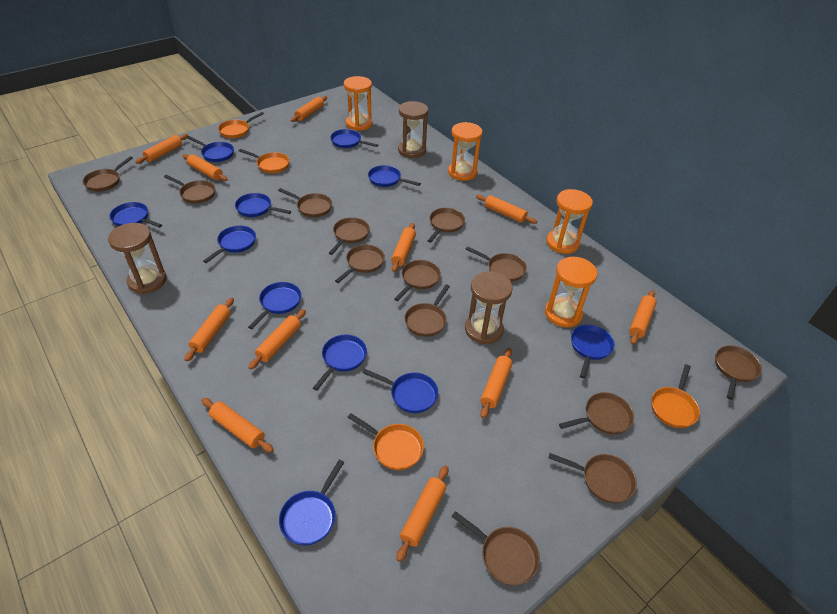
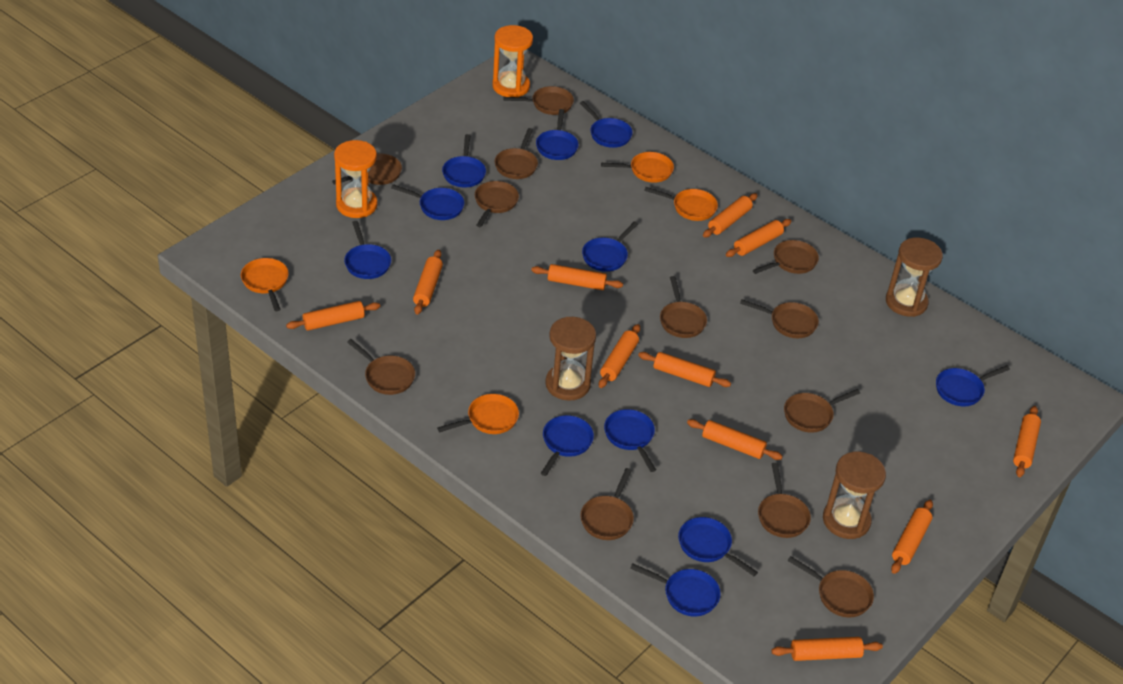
brown pan: [83,156,133,192] [164,175,215,204] [278,188,332,217] [329,217,370,255] [335,245,385,283] [394,260,441,301] [404,284,450,337] [428,208,465,243] [451,511,540,585] [465,246,527,282] [549,453,637,503] [559,392,634,434] [715,346,762,400] = 13 -> [332,153,402,185] [347,339,415,395] [475,181,519,227] [495,128,538,179] [503,86,574,115] [580,468,634,540] [660,276,707,338] [740,299,819,338] [753,240,819,274] [758,463,811,538] [784,389,860,433] [787,556,874,617] = 12
orange hourglass: [344,76,373,131] [448,122,483,181] [545,257,598,328] [546,189,593,254] = 4 -> [334,140,378,218] [492,25,533,97] = 2

